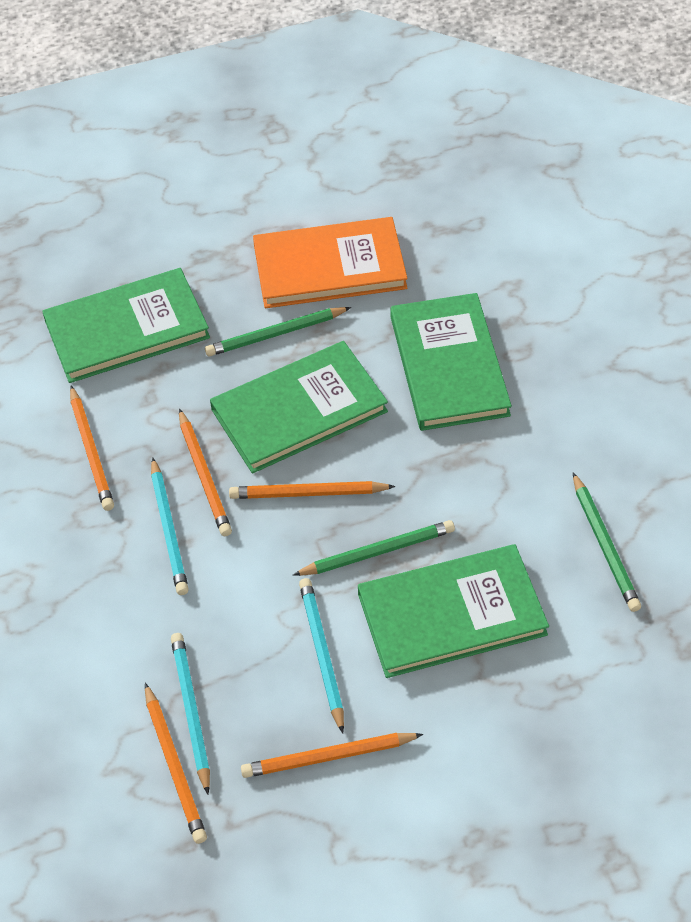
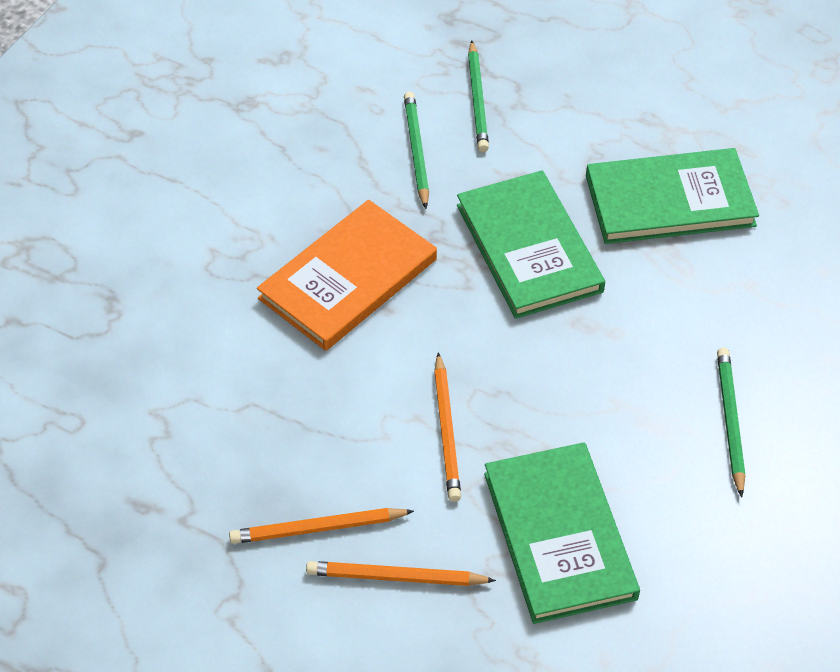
green book: [42,268,210,383] [210,341,388,474] [358,544,549,678] [390,293,512,431] = 4 -> [457,170,605,319] [484,442,640,624] [586,148,759,244] = 3
orange pencil: [70,386,114,511] [145,683,207,844] [179,409,232,536] [229,481,396,499] [241,733,423,778] = 5 -> [229,508,414,544] [306,561,496,586] [434,352,461,502] = 3
turquoise pencil: [151,457,189,595] [171,633,210,794] [299,578,344,734] = 3 -> none = 0

